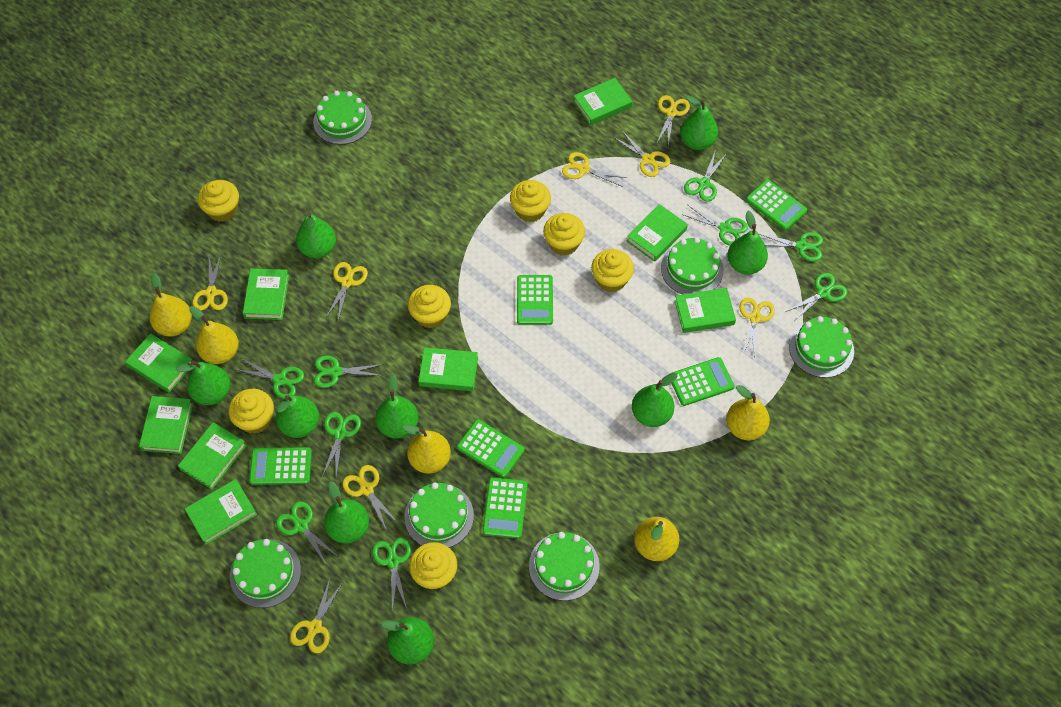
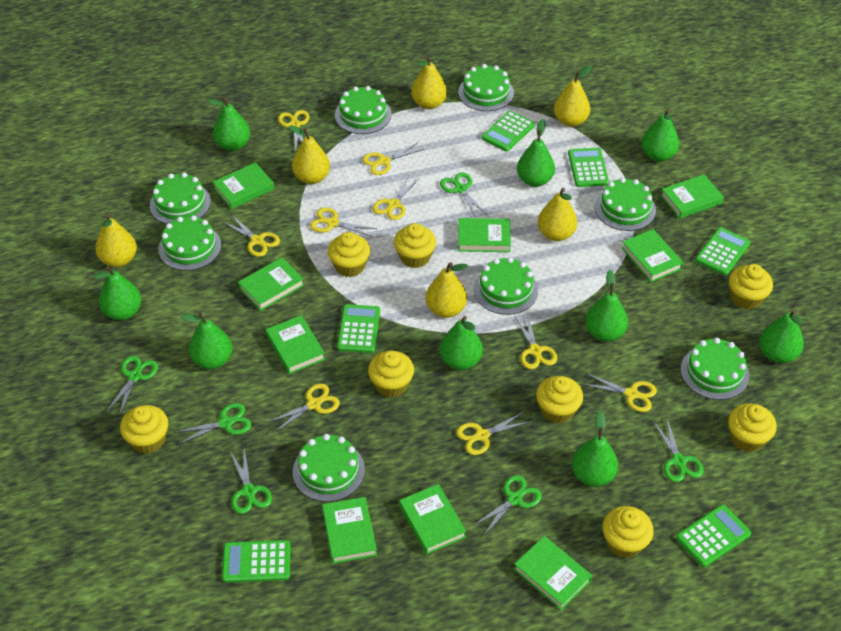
green cake: [230,539,301,608] [313,91,372,145] [404,482,474,548] [529,532,600,601] [661,237,724,294] [789,316,854,378] = 6 -> [150,172,211,224] [158,215,221,271] [293,434,365,502] [335,86,392,134] [458,64,514,111] [474,257,538,315] [595,178,656,231] [681,338,749,400] = 8
green scissors: [234,358,304,399] [276,501,337,564] [314,355,384,388] [322,412,361,477] [372,538,411,612] [682,205,748,246] [684,152,726,202] [759,232,823,261] [786,273,848,320] = 9 -> [106,356,158,416] [174,403,251,444] [230,449,272,514] [440,172,487,217] [473,475,542,537] [653,417,704,482] = 6
yellow cupcake: [198,180,239,222] [229,389,274,434] [408,285,451,328] [409,542,457,589] [510,180,551,222] [543,213,585,256] [591,249,634,292] = 7 -> [120,405,168,454] [328,232,370,277] [368,350,414,397] [394,223,436,268] [536,376,583,424] [603,506,654,558] [728,403,777,452] [729,264,773,310] = 8
yellow pear: [150,273,192,336] [189,306,239,364] [403,425,451,474] [634,517,679,561] [726,385,770,440] = 5 -> [95,214,137,267] [289,125,330,184] [411,56,447,109] [426,262,468,318] [538,188,577,241] [554,66,591,127] = 6
yellow scissors: [193,255,228,311] [290,579,344,653] [326,262,368,321] [343,465,399,531] [562,152,626,187] [613,131,670,177] [657,95,690,146] [740,297,775,357] = 8 -> [223,215,280,257] [267,383,340,433] [278,110,310,150] [310,208,377,237] [362,143,424,175] [372,175,420,220] [456,412,530,455] [514,313,557,369] [582,373,657,412] = 9

